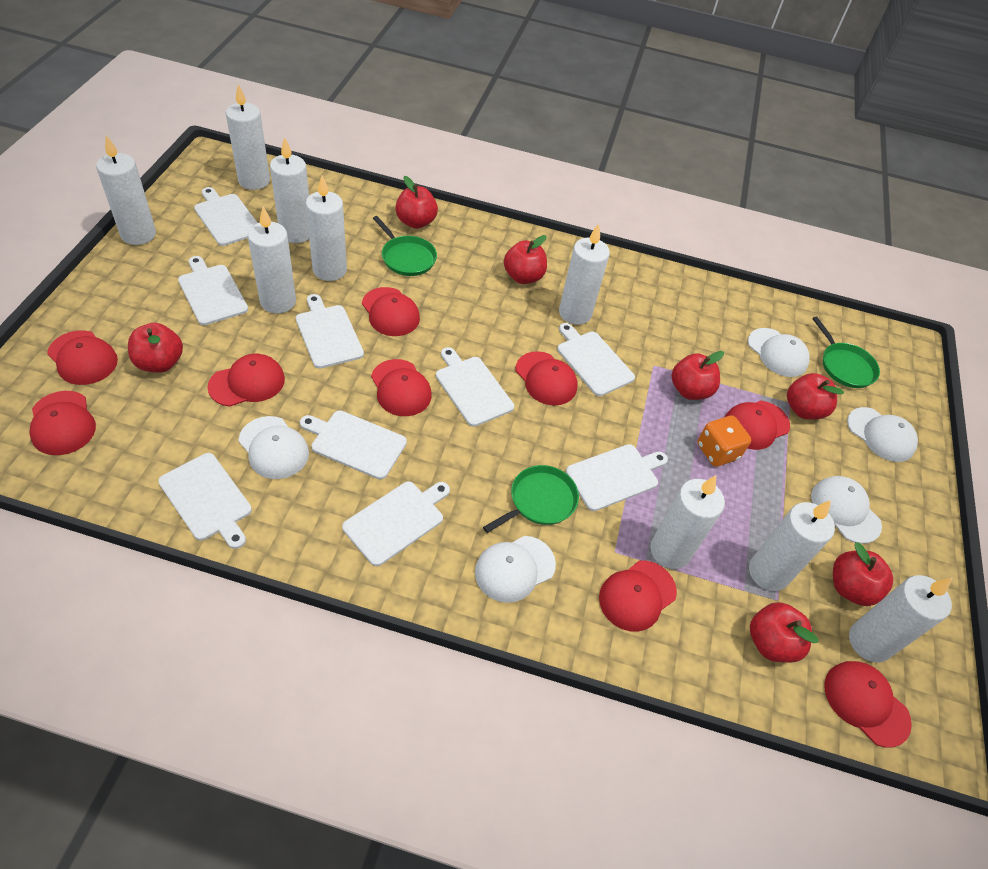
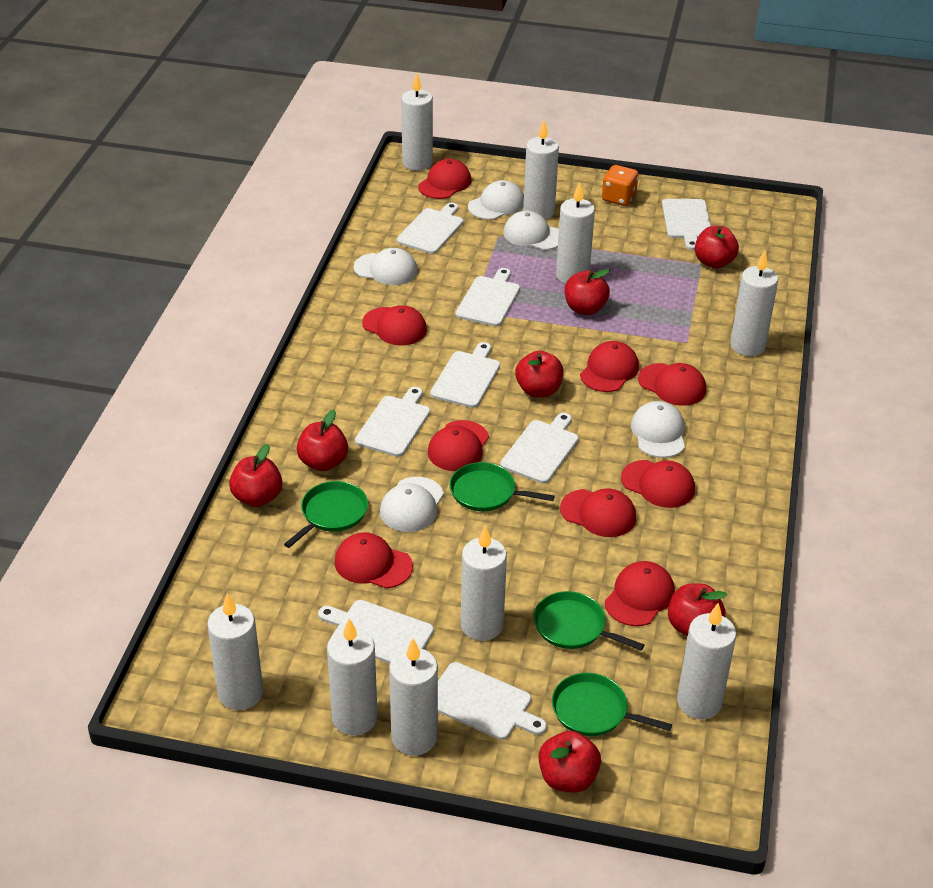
green pan: [373,216,437,276] [483,465,579,533] [812,316,880,388] = 3 -> [284,481,368,548] [449,462,554,511] [534,591,644,650] [552,673,672,736] = 4
white cutting board: [158,453,252,549] [178,256,248,325] [194,187,258,246] [296,294,364,369] [300,410,407,479] [342,482,450,566] [436,347,514,427] [557,323,635,396] [566,444,668,511] = 9 -> [318,600,434,664] [355,387,430,457] [396,203,463,254] [430,342,500,408] [438,662,547,740] [456,268,520,326] [500,413,579,484] [662,199,711,250] = 8

